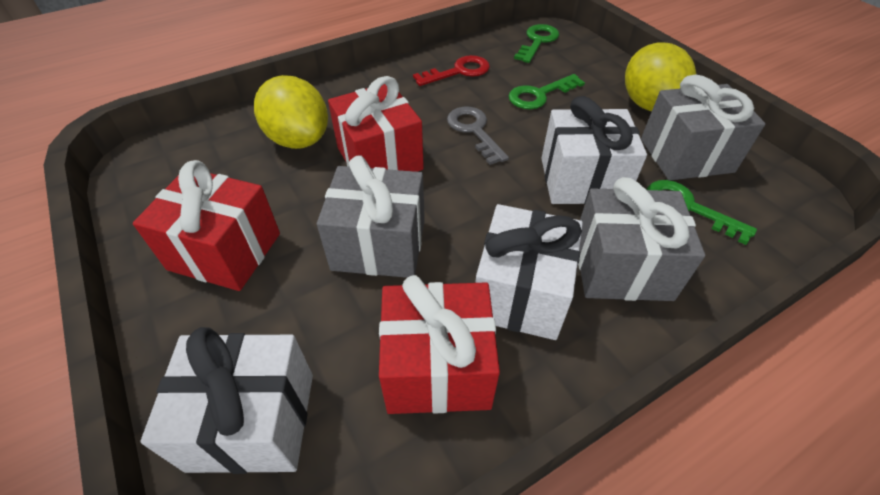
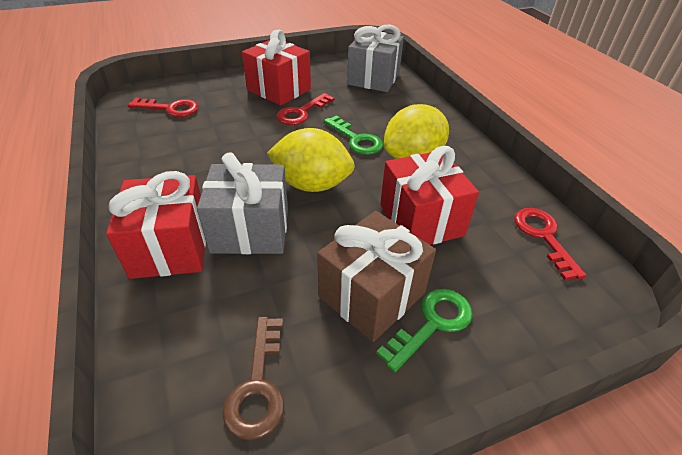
brown gift: none = 0 -> [317,211,436,342] = 1
brown key: none = 0 -> [222,317,284,440] = 1
green key: [509,74,585,109] [514,24,559,63] [647,180,757,245] = 3 -> [324,115,383,155] [376,289,473,372] = 2
grey gift: [317,155,425,278] [578,177,705,301] [641,74,766,180] = 3 -> [197,152,288,254] [347,25,404,92] = 2
grey key: [447,107,509,165] = 1 -> none = 0
red key: [413,55,490,86] = 1 -> [128,98,199,117] [277,93,335,125] [514,208,587,280] = 3
white gift: [140,327,313,474] [475,204,583,340] [541,96,647,204] = 3 -> none = 0

